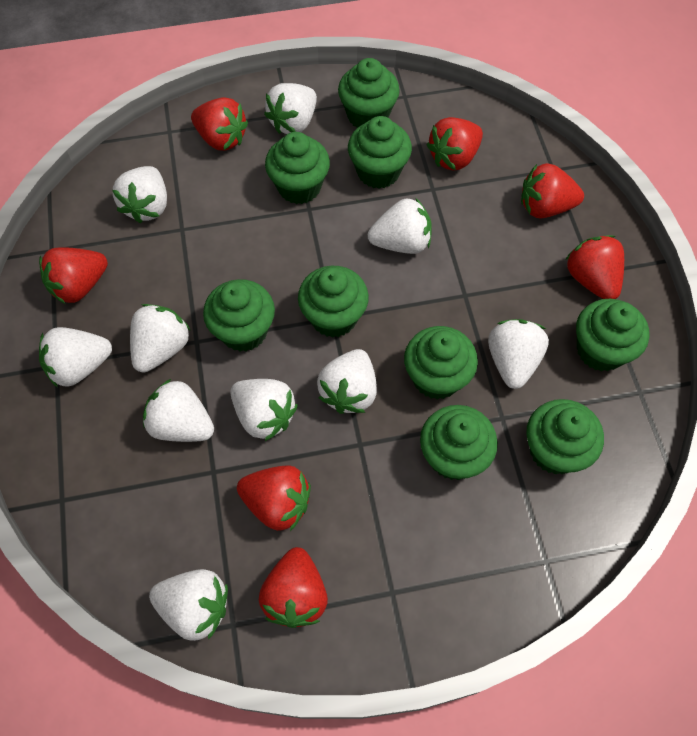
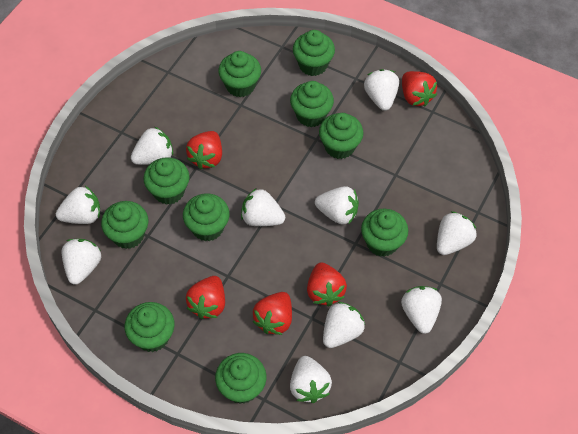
green cupcake: [203,279,275,352] [265,132,330,204] [298,266,369,338] [338,58,400,128] [348,116,412,189] [404,326,478,400] [420,405,498,480] [526,399,604,474] [576,299,650,372] = 9 -> [101,201,148,249] [125,302,175,352] [144,157,190,205] [183,193,230,241] [215,353,266,404] [218,51,261,97] [290,81,334,127] [293,30,335,76] [319,113,364,159] [361,209,408,257] = 10
red strawberry: [39,247,108,304] [191,97,248,151] [237,466,311,531] [259,547,328,628] [427,117,483,170] [521,163,584,219] [566,235,624,299] = 7 -> [186,131,222,169] [186,276,225,319] [252,292,292,335] [307,263,347,306] [402,71,437,106] = 5

